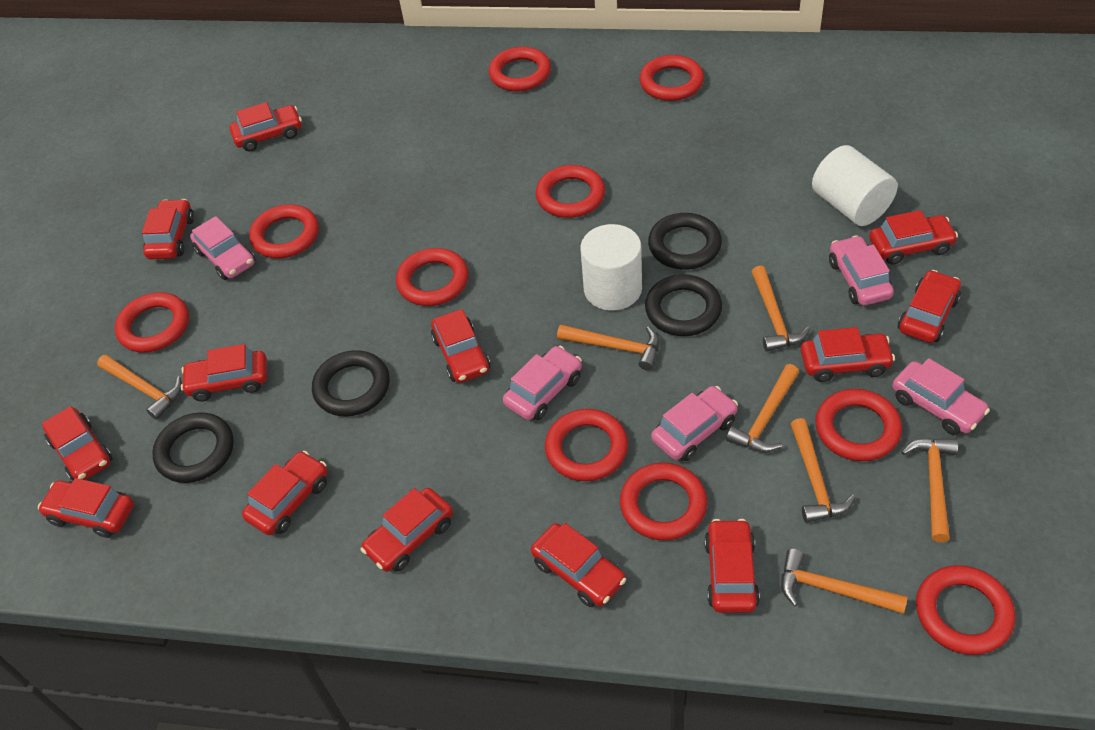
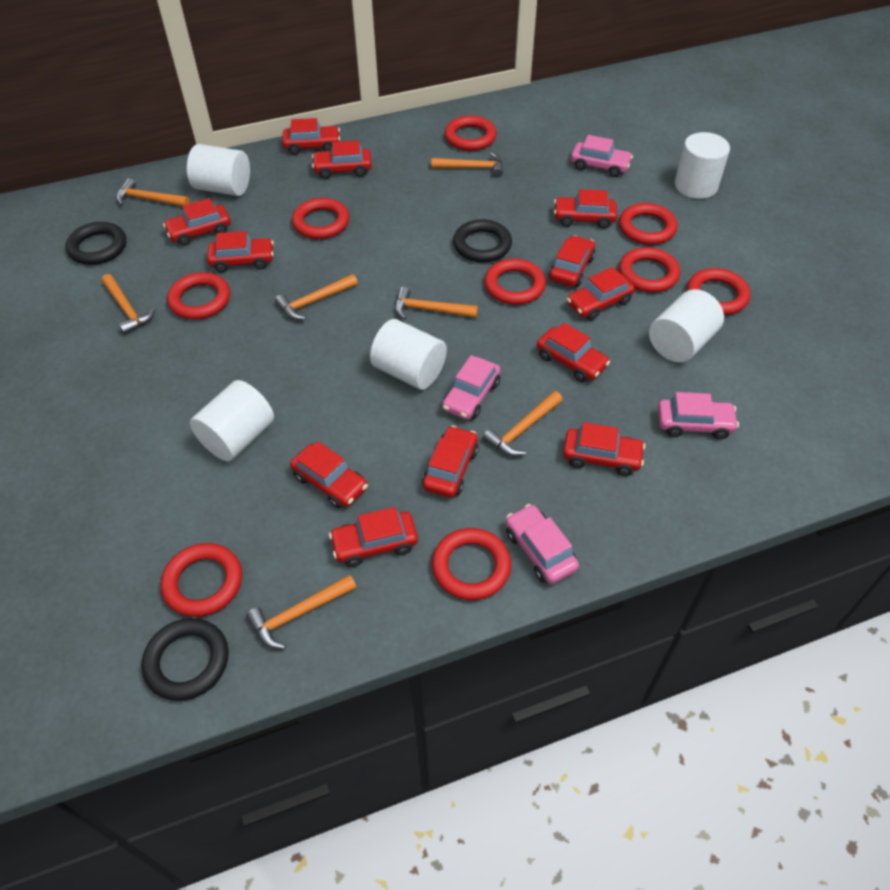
black ring: [152,412,234,483] [312,350,390,417] [645,274,722,336] [648,213,722,270] = 4 -> [65,222,126,265] [142,618,229,701] [453,219,512,262] = 3
pink car: [190,216,255,280] [503,346,582,420] [651,386,738,461] [829,235,894,305] [892,358,990,435] = 5 -> [442,355,501,420] [506,504,579,584] [571,135,633,177] [658,392,739,440] = 4
red car: [38,478,134,538] [42,406,113,481] [142,199,194,259] [181,344,267,402] [229,102,302,152] [242,451,327,535] [360,488,453,572] [431,309,490,383] [531,523,626,607] [704,519,760,613] [800,327,895,382] [869,210,958,265] [898,270,961,343] = 13 -> [163,198,231,246] [207,231,274,273] [282,118,340,155] [290,441,368,509] [312,141,372,179] [329,507,418,567] [422,425,479,498] [537,323,610,382] [549,235,595,287] [554,189,617,229] [563,422,645,476] [567,267,635,321] = 12
red ring: [115,292,189,353] [249,204,319,258] [396,248,469,306] [489,47,551,91] [536,165,605,218] [545,409,628,481] [620,463,707,540] [639,55,704,101] [815,389,902,461] [916,565,1015,655] = 10 -> [161,543,242,617] [167,272,230,320] [292,198,349,239] [432,528,511,600] [444,115,497,151] [484,259,546,305] [619,203,677,245] [619,247,680,293] [687,268,750,315] = 9
white cylinder: [581,224,642,311] [812,145,898,226] = 2 -> [187,144,250,196] [190,380,274,461] [370,319,447,390] [649,289,724,363] [675,132,730,199] = 5

